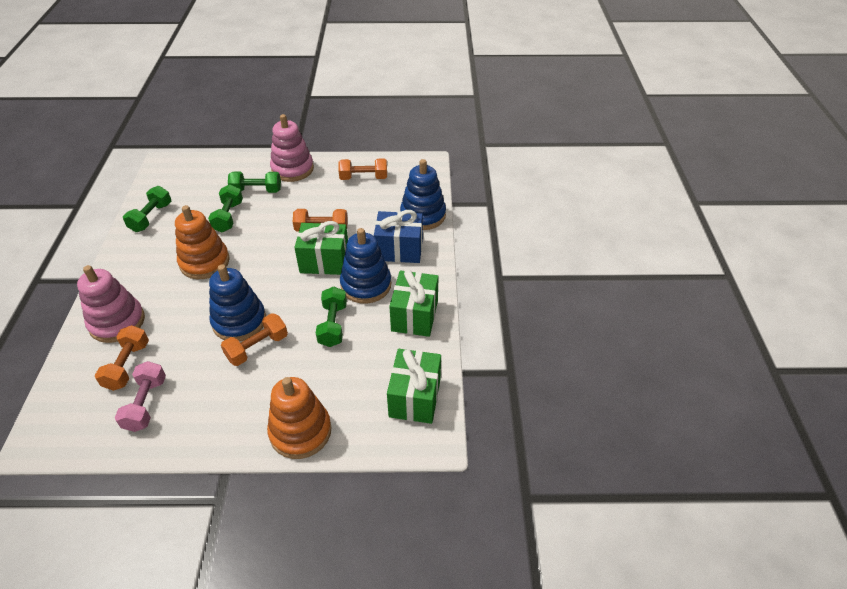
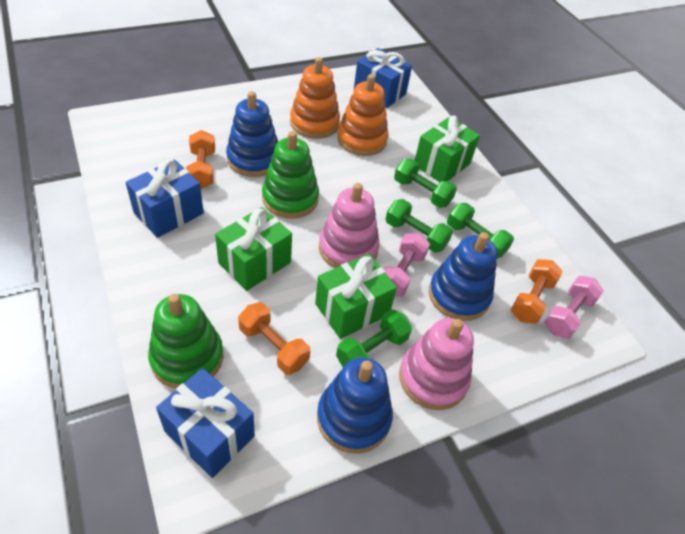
blue gift: [374,210,423,263] = 1 -> [126,159,204,238] [156,368,255,478] [354,48,412,108] = 3
green stacking toy: none = 0 -> [148,294,223,389] [262,131,319,219] = 2
orange dumbbell: [95,325,149,391] [221,313,288,366] [293,209,348,232] [338,159,387,180] = 4 -> [186,130,215,189] [238,302,310,375] [511,259,562,324] = 3
pink dumbbell: [115,361,166,432] = 1 -> [384,233,430,297] [544,276,604,339] = 2

